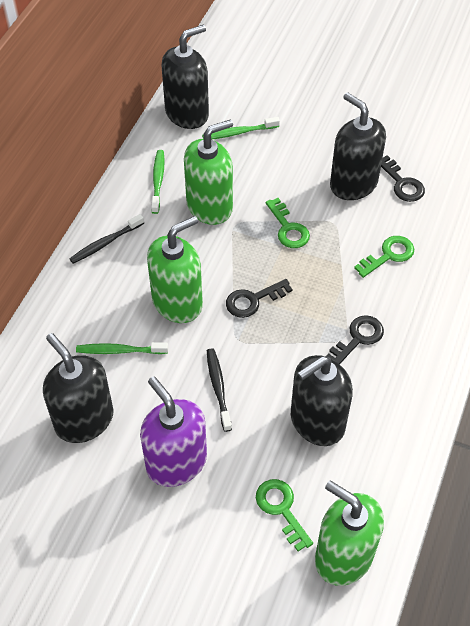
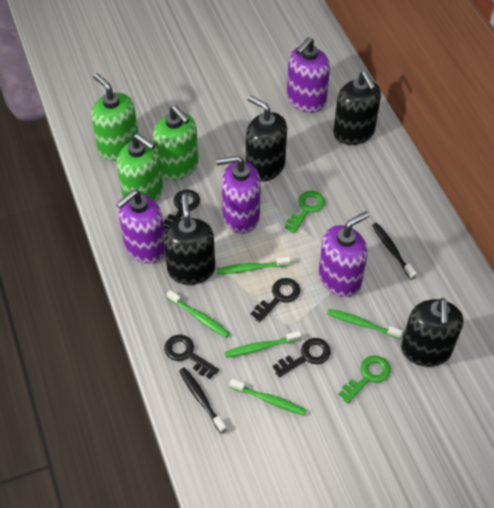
black key: [226,279,293,318] [325,315,384,364] [381,155,425,202] = 3 -> [164,189,200,230] [164,335,219,379] [251,278,300,322] [273,338,331,377] = 4
green key: [256,479,313,551] [266,198,310,248] [354,236,414,278] = 3 -> [285,191,325,233] [339,355,391,403] = 2
green toothbrush: [76,342,168,354] [151,150,165,214] [202,117,280,140] = 3 -> [167,290,230,338] [217,257,291,274] [225,331,301,358] [229,379,307,416] [327,309,403,339] = 5
purple soap dispenser: [140,376,207,487] = 1 -> [116,190,165,264] [216,156,261,234] [287,37,330,113] [319,211,370,297] = 4

